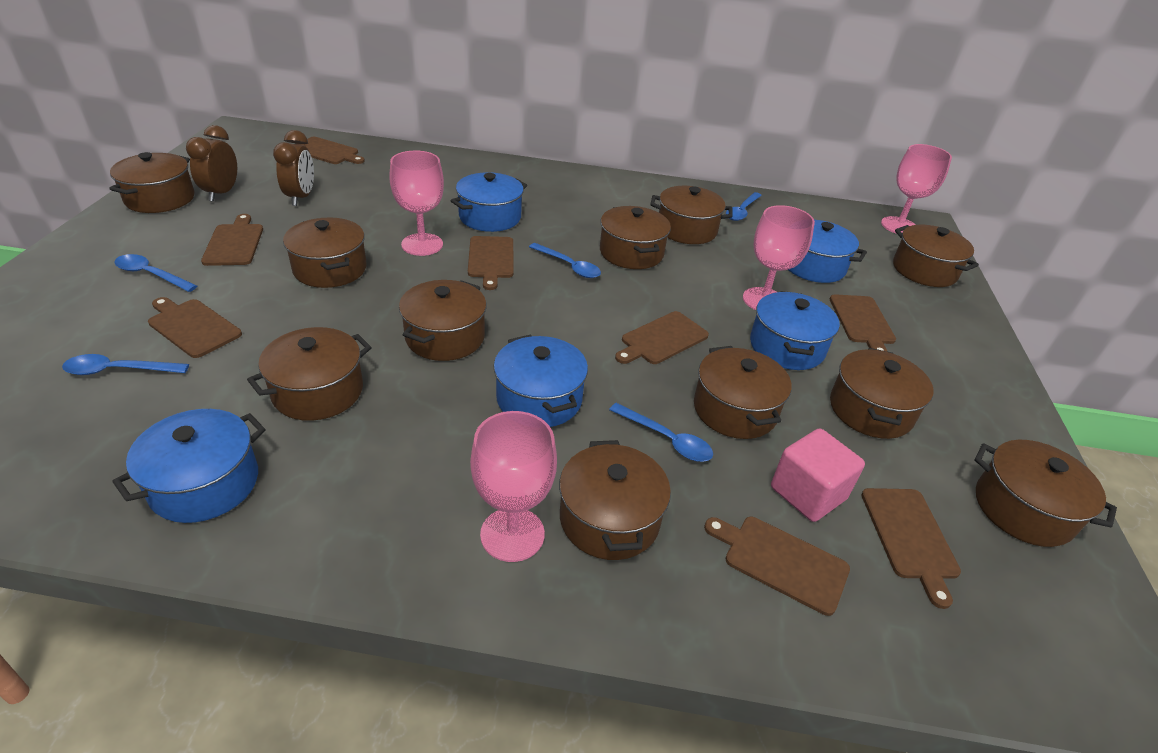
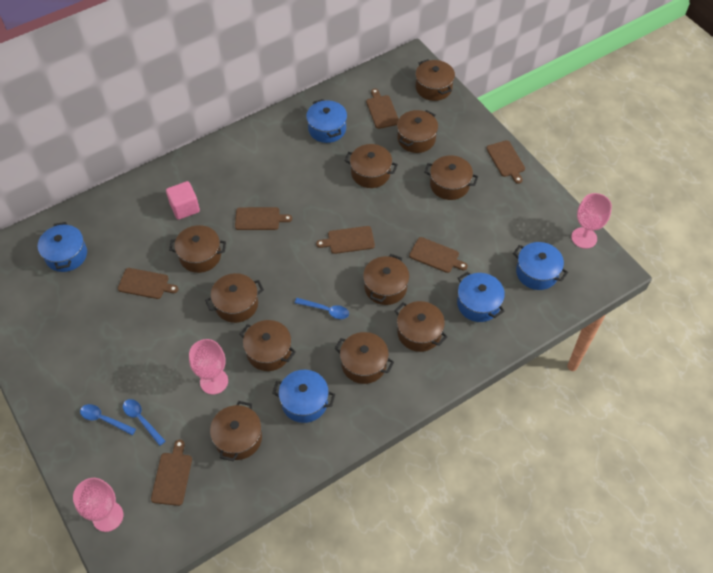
blue spoon: [62,354,189,375] [114,254,197,292] [529,243,601,278] [609,403,713,462] [726,192,762,221] = 5 -> [80,404,136,435] [123,399,165,446] [295,298,349,319] = 3
brown clock: [186,125,237,202] [273,130,314,206] = 2 -> none = 0
brown cutting board: [148,297,242,358] [201,214,263,266] [300,137,365,164] [468,236,513,290] [615,311,709,364] [704,517,850,616] [830,294,896,352] [861,488,961,609] = 8 -> [118,268,178,299] [151,440,192,506] [235,207,292,230] [316,226,375,254] [366,89,399,129] [409,237,468,273] [486,140,525,184] = 7
pink goblet: [389,151,444,256] [470,411,557,562] [743,205,815,310] [881,144,952,234] = 4 -> [73,478,123,532] [189,339,228,394] [571,193,612,249] = 3

